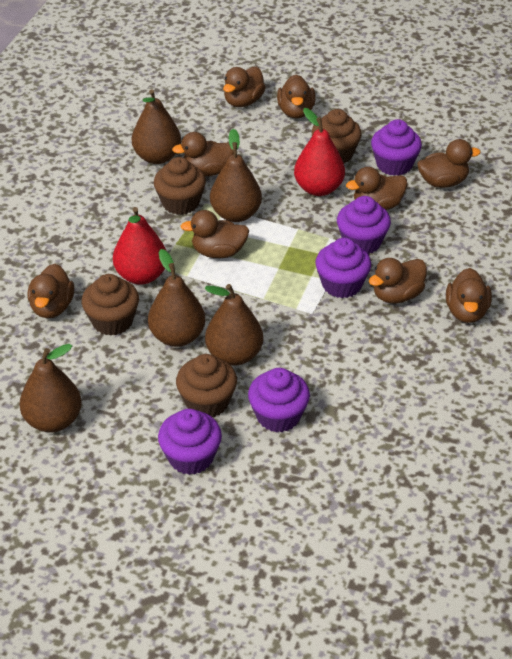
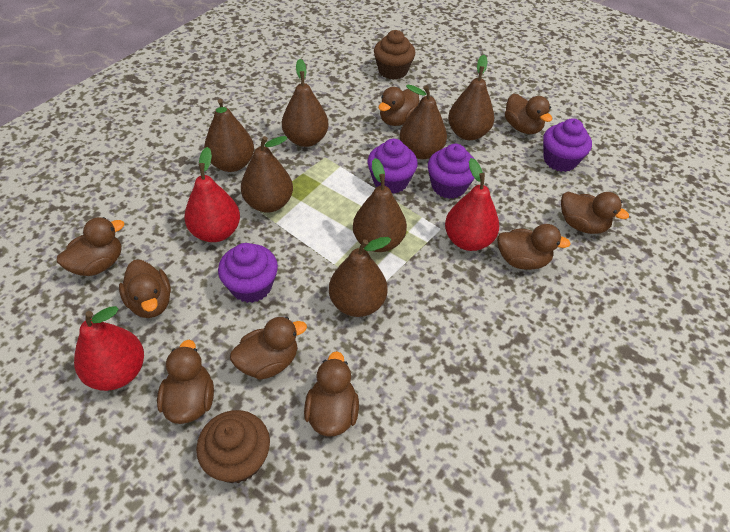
brown cupcake: [82,274,139,336] [154,157,206,215] [176,354,237,417] [312,109,362,164] = 4 -> [196,410,270,483] [374,30,415,80] = 2
brown pear: [20,344,82,432] [132,90,181,164] [148,249,205,347] [204,284,263,366] [210,129,262,222] = 5 -> [204,99,254,172] [241,136,293,213] [282,59,329,147] [329,237,391,317] [353,158,407,252] [400,85,447,159] [448,55,494,140] = 7
purple cupcake: [158,409,222,475] [248,368,310,433] [315,238,371,298] [337,196,391,255] [371,119,422,176] = 5 -> [218,243,278,303] [367,139,418,194] [428,144,474,199] [543,118,592,172] = 4
red pear: [113,207,167,285] [294,108,345,196] = 2 -> [74,306,144,391] [184,147,240,242] [445,158,499,251] = 3

